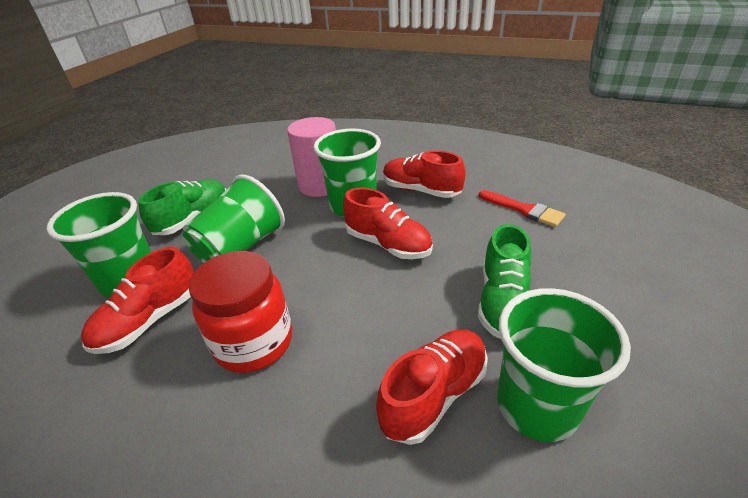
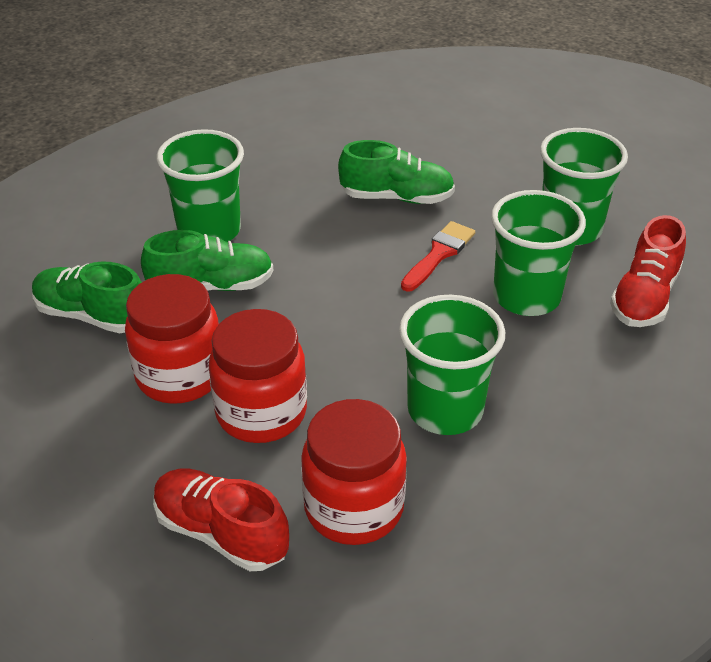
green shoe: [138,179,226,235] [478,224,531,339] = 2 -> [32,262,142,333] [141,230,273,291] [338,140,455,204] = 3
pink cylinder: [287,117,336,197] = 1 -> none = 0
red jar: [189,251,292,373] = 1 -> [125,274,219,404] [209,309,307,443] [301,399,407,545] = 3
red shoe: [81,247,194,354] [343,188,433,259] [376,330,488,445] [383,151,466,198] = 4 -> [153,469,289,571] [610,215,686,327] = 2

